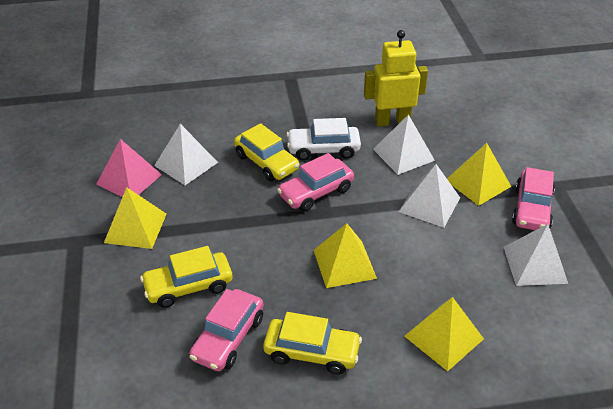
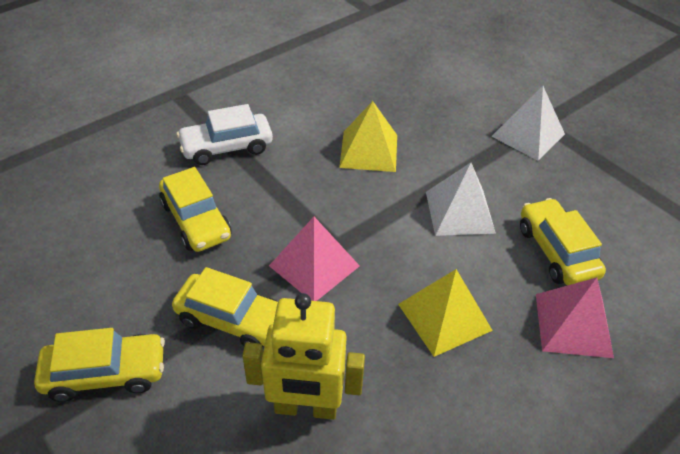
pink car: [189,289,263,371] [277,153,354,212] [512,167,555,230] = 3 -> none = 0
pink pyramid: [96,139,162,197] = 1 -> [269,217,360,301] [536,277,614,358] = 2
white pyramid: [154,124,218,185] [373,114,435,175] [399,164,460,228] [504,224,568,286] = 4 -> [426,162,496,236] [491,86,565,161] = 2
yellow car: [140,246,232,308] [234,123,300,181] [263,312,362,375] = 3 -> [34,328,165,402] [159,167,232,252] [172,267,278,348] [520,198,606,285] = 4
yellow pyramid: [104,187,167,249] [313,223,377,288] [404,297,484,371] [447,143,511,206] = 4 -> [339,101,397,172] [398,269,493,357] = 2

